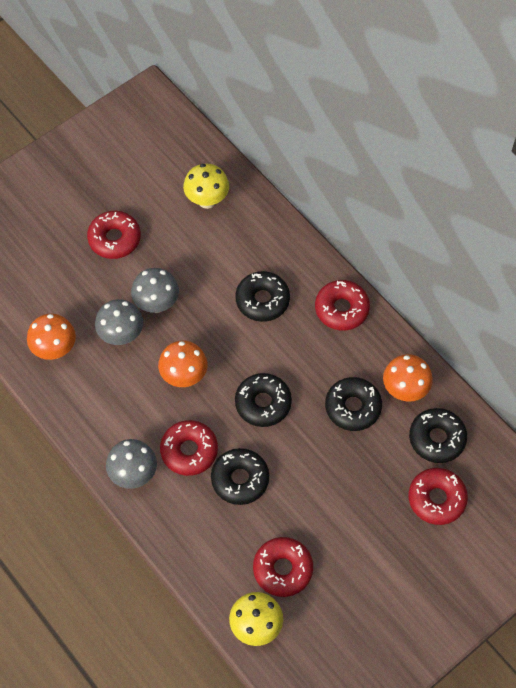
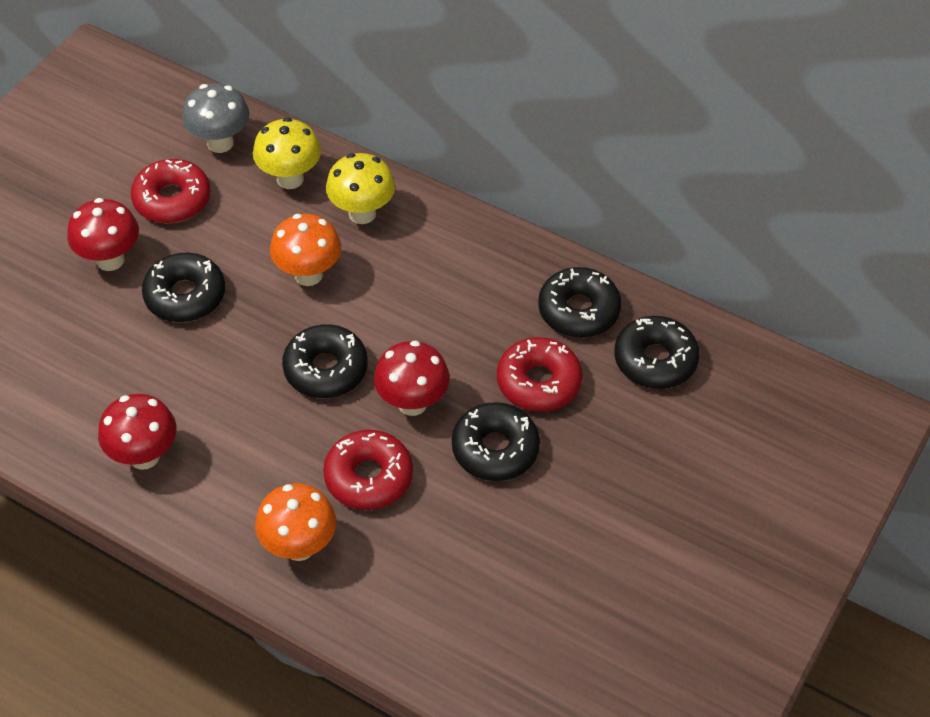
grey mushroom: [95,299,143,345] [106,439,157,489] [131,268,179,313] = 3 -> [182,83,249,153] = 1
orange mushroom: [27,314,76,360] [158,341,208,387] [383,354,433,402] = 3 -> [255,483,336,561] [270,214,341,286] = 2
red donut: [87,211,141,259] [160,420,218,476] [253,537,313,597] [315,280,370,330] [408,468,468,525] = 5 -> [131,159,210,223] [323,430,413,510] [497,337,583,412] = 3
red mushroom: none = 0 -> [67,198,139,271] [98,394,176,470] [374,341,450,416] = 3

